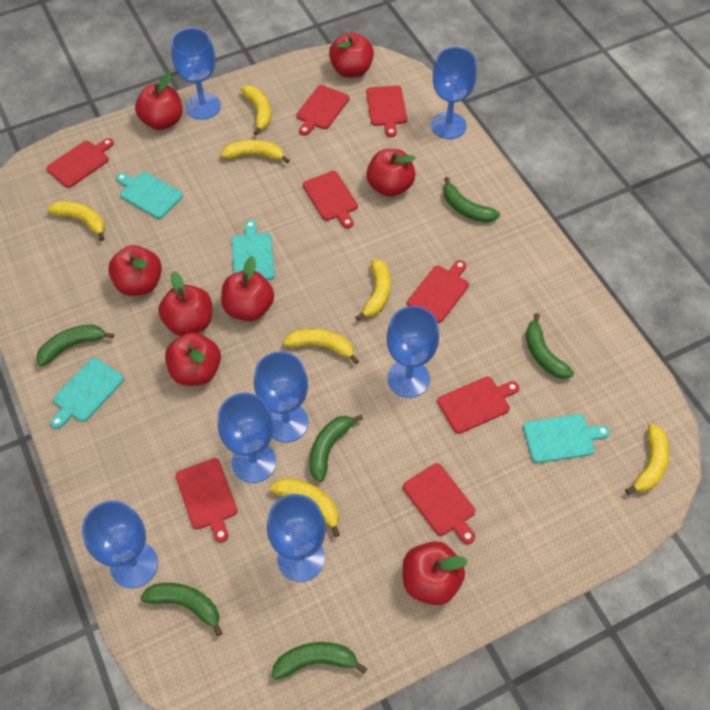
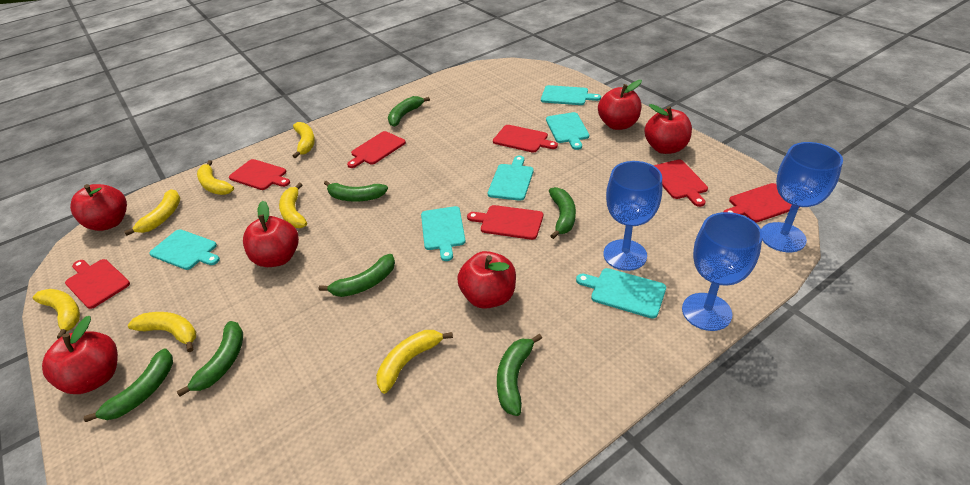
blue goblet: [82,501,158,588] [171,28,221,120] [218,393,276,483] [254,351,308,443] [267,494,326,582] [387,306,439,398] [431,47,477,139] = 7 -> [603,161,662,271] [682,212,763,331] [761,142,843,252] = 3
green banana: [36,325,114,367] [141,583,222,636] [272,642,367,680] [310,415,363,482] [444,177,500,223] [526,313,574,379] = 6 -> [84,348,173,422] [177,321,243,396] [318,254,395,297] [324,181,388,202] [388,96,430,127] [497,334,542,416] [549,187,576,239] = 7
red apple: [108,245,162,296] [135,72,182,130] [158,271,212,336] [165,332,221,386] [221,256,274,321] [329,32,374,78] [366,149,416,197] [403,541,468,605] = 8 -> [42,316,118,394] [70,184,127,231] [243,201,299,267] [457,251,516,309] [598,80,642,130] [644,104,692,154] = 6
red cutting board: [46,138,114,188] [175,458,237,543] [296,85,349,136] [303,171,358,228] [366,85,407,137] [403,463,475,544] [407,260,469,323] [437,377,519,434] = 8 -> [65,259,130,309] [229,159,290,190] [347,131,406,168] [467,205,543,240] [493,125,558,153] [653,160,708,207] [724,183,800,222] = 7
turquoise cutting board: [50,358,124,429] [116,172,183,219] [232,220,275,280] [523,414,610,463] = 4 -> [149,229,220,270] [421,206,466,261] [488,156,534,201] [541,85,601,105] [546,112,589,150] [576,268,666,319] = 6

